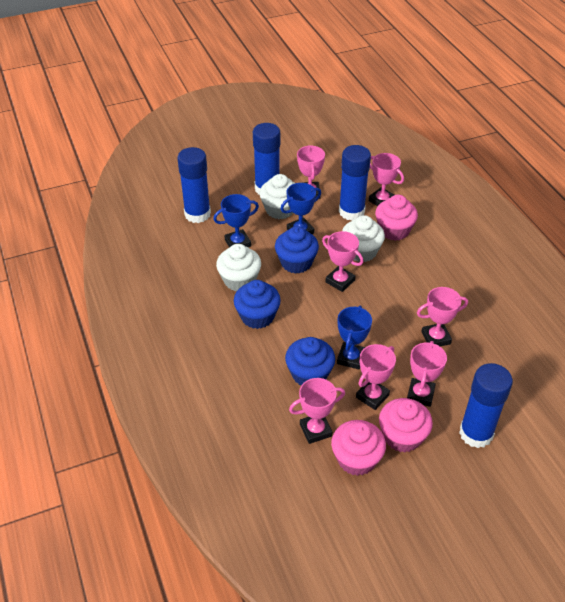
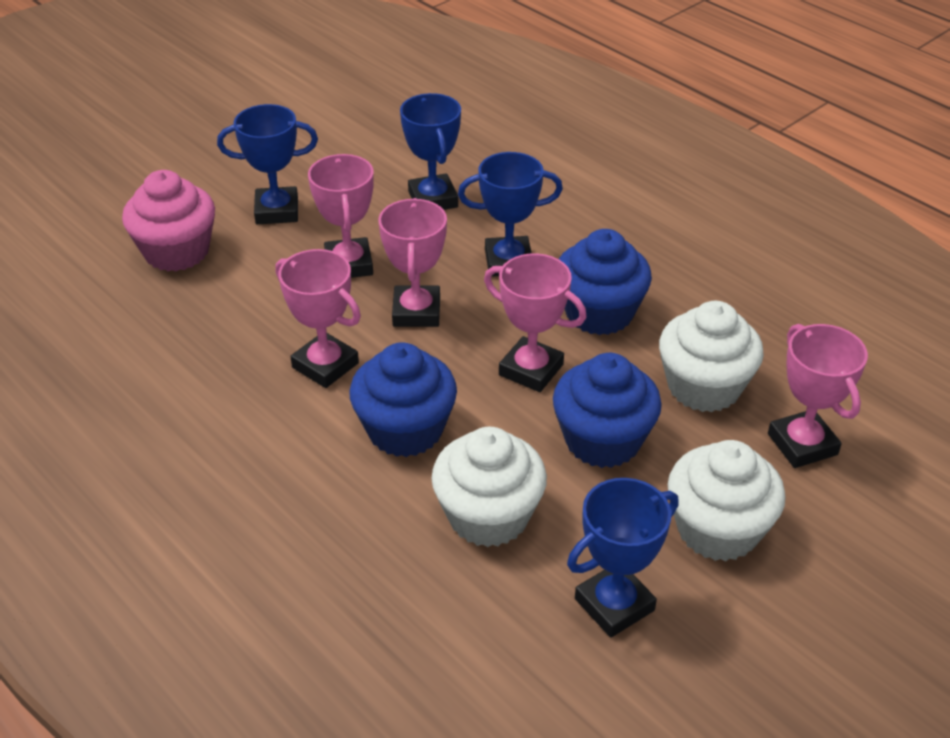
blue glue stick: [177,147,211,223] [253,123,280,195] [339,145,371,220] [459,363,513,448] = 4 -> none = 0
blue trophy: [213,194,259,248] [281,183,321,234] [337,306,372,369] = 3 -> [217,104,318,224] [400,93,461,210] [458,152,563,277] [567,478,679,638] = 4
pink cupcake: [331,420,386,476] [375,195,418,241] [379,398,433,452] = 3 -> [122,170,215,271] = 1
pink trophy: [289,378,345,444] [297,145,325,199] [322,231,364,292] [356,344,396,410] [369,153,404,206] [407,341,447,407] [417,287,468,346] = 7 -> [275,249,361,388] [308,154,374,278] [378,198,447,327] [484,253,587,392] [768,324,868,468] = 5

